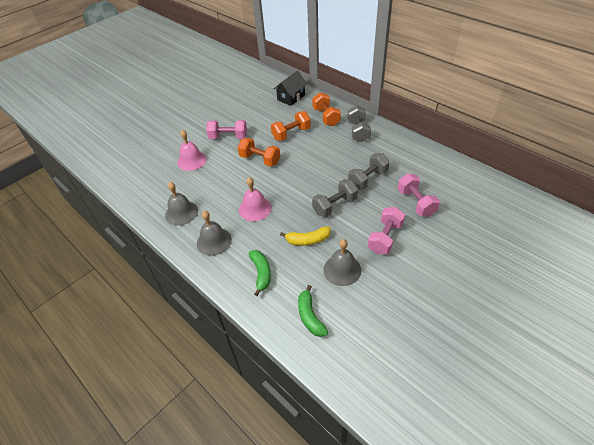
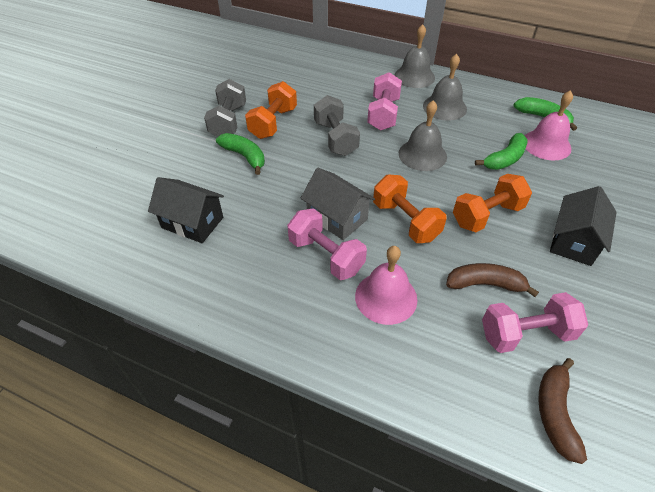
black house: [274,71,307,106] = 1 -> [148,177,224,243] [550,186,617,266] = 2
brown banana: none = 0 -> [446,263,539,297] [538,358,587,464] = 2
green banana: [249,250,271,296] [298,285,328,337] = 2 -> [216,133,265,175] [475,133,528,170] [513,97,577,131] = 3
grey dumbbell: [312,179,358,217] [348,105,371,142] [348,153,390,190] = 3 -> [204,79,246,137] [314,95,360,156] = 2
grey house: none = 0 -> [301,168,375,240] = 1
yellow banana: [280,227,331,246] = 1 -> none = 0

